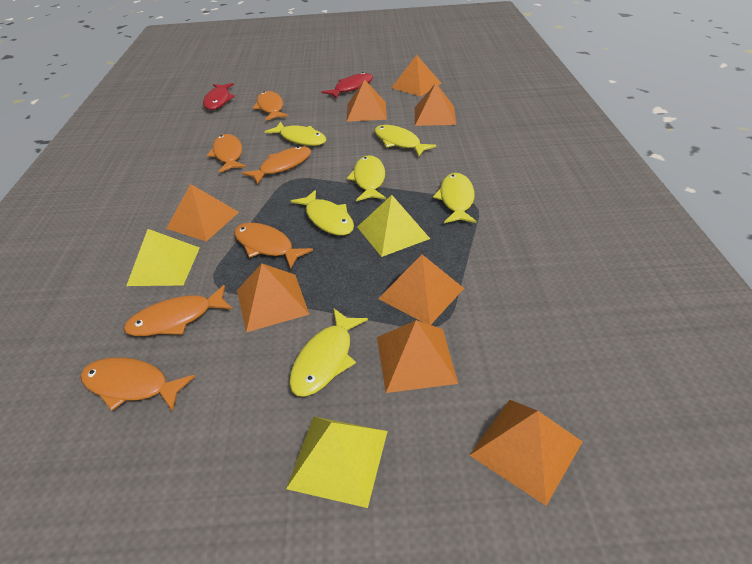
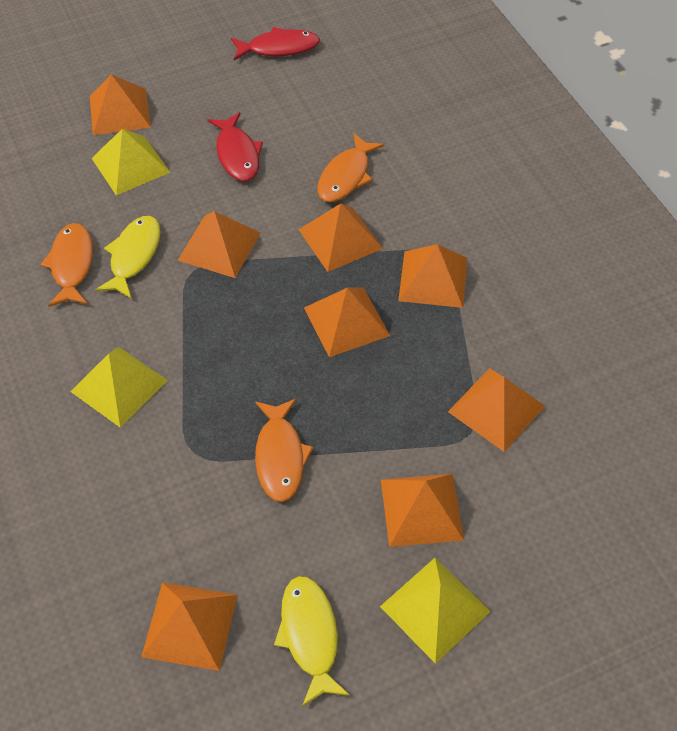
orange fish: [80,357,195,412] [123,285,233,336] [207,134,246,173] [234,223,313,269] [242,146,311,185] [253,91,289,121] = 6 -> [40,223,93,307] [255,399,314,502] [317,133,384,202] = 3
yellow fish: [265,122,326,146] [289,309,368,397] [291,190,354,236] [347,155,386,201] [375,125,437,157] [433,173,477,223] = 6 -> [95,216,161,299] [274,576,350,707] = 2

